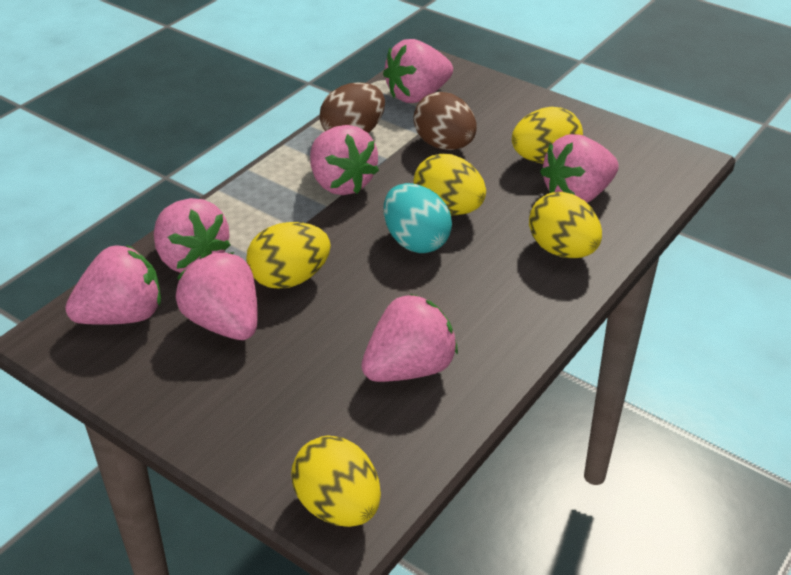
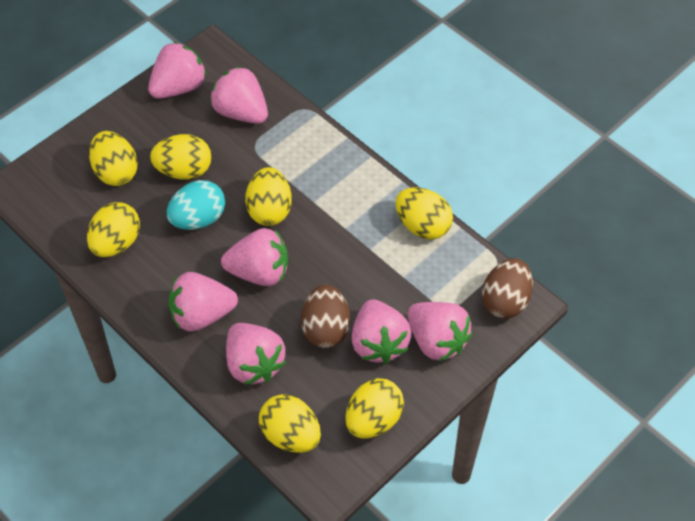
yellow egg: [246,222,331,289] [291,436,381,527] [414,154,486,215] [512,107,583,164] [529,192,602,258] = 5 -> [87,202,140,257] [89,131,138,186] [150,134,212,180] [245,167,292,226] [259,394,321,453] [345,378,404,438] [395,187,453,240] = 7

